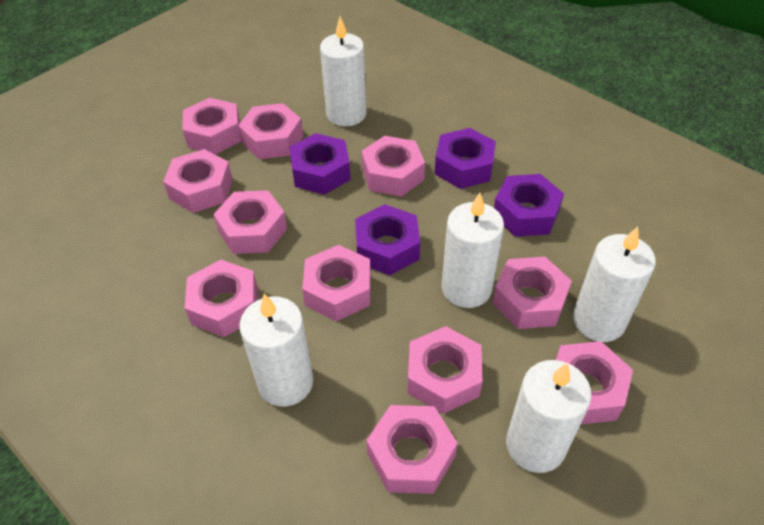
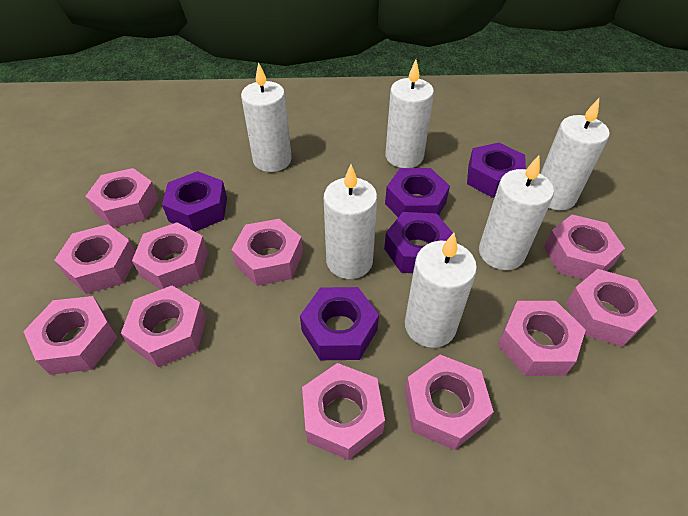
purple nut: [289,133,351,195] [355,204,420,275] [435,128,496,189] [494,174,564,237] = 4 -> [162,171,227,232] [300,287,379,360] [384,212,456,273] [385,168,450,217] [467,143,526,198] = 5
white candle: [239,294,314,407] [320,16,367,126] [441,193,504,308] [506,360,591,473] [573,226,656,342] = 5 -> [241,62,292,172] [324,164,377,279] [385,60,434,168] [405,233,477,348] [479,155,554,270] [541,98,610,210] = 6

